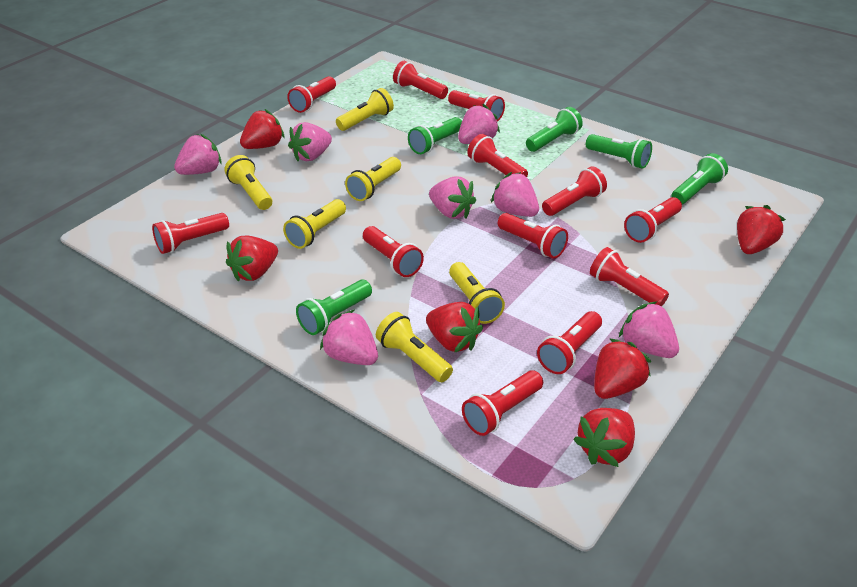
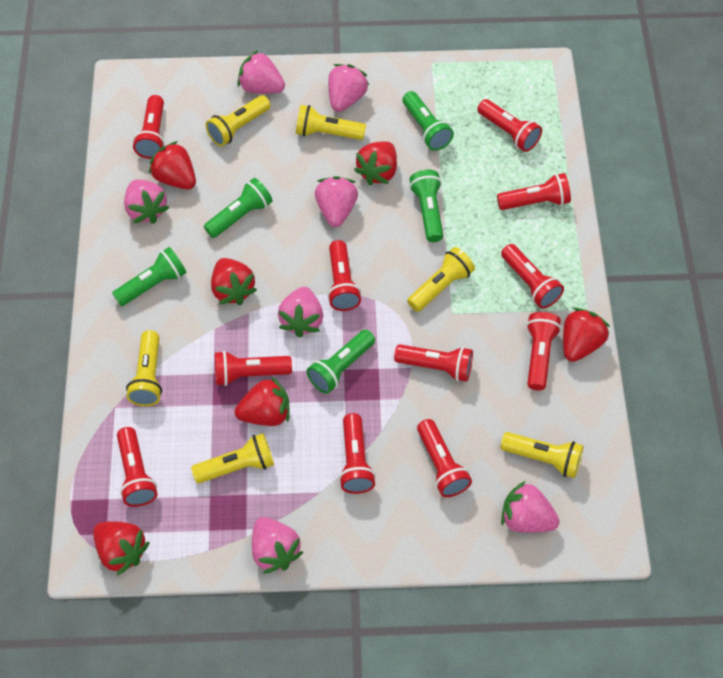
red flashlight: [152,213,229,254] [287,76,336,113] [363,226,424,277] [393,61,448,99] [448,90,505,121] [462,370,543,436] [467,134,528,177] [498,213,568,259] [537,311,602,374] [542,166,607,216] [590,247,669,307] [624,197,682,243] = 12 -> [117,427,158,507] [133,95,165,159] [215,351,292,386] [327,240,362,311] [339,413,376,494] [394,344,473,382] [417,419,472,497] [477,99,542,152] [497,173,571,210] [501,244,564,309] [526,312,561,390] = 11

